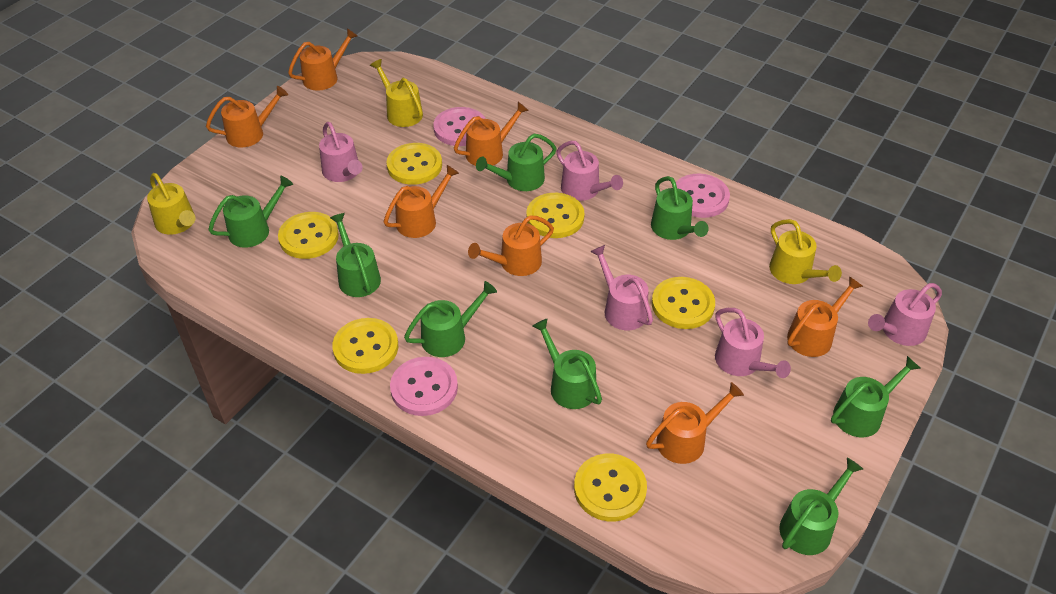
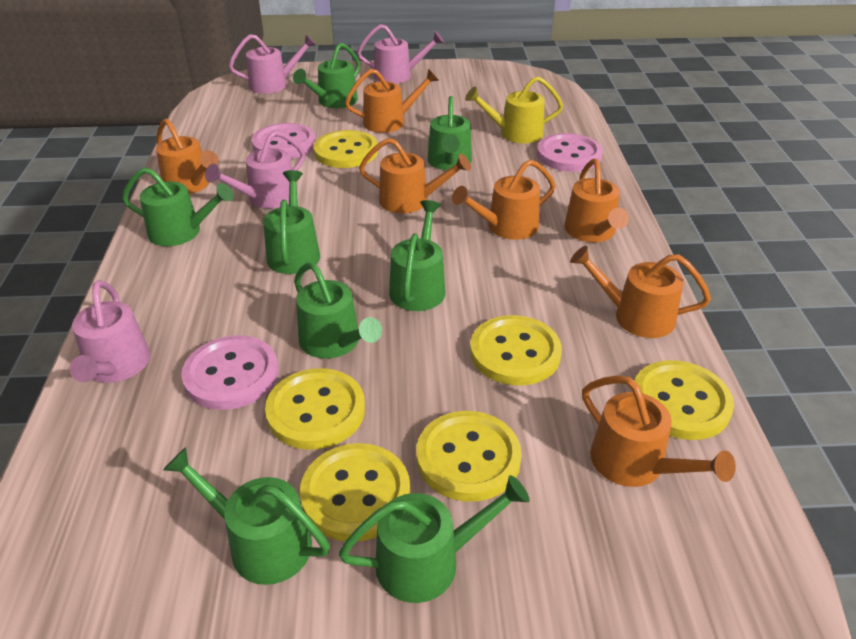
pink watering can: [319,122,363,182] [556,141,623,201] [590,245,653,330] [715,308,791,378] [868,283,942,346] = 5 -> [69,280,150,383] [205,130,305,208] [229,34,316,94] [357,24,444,84] = 4
yellow watering can: [147,173,196,235] [370,59,423,127] [769,219,842,284] = 3 -> [465,76,563,143] = 1

